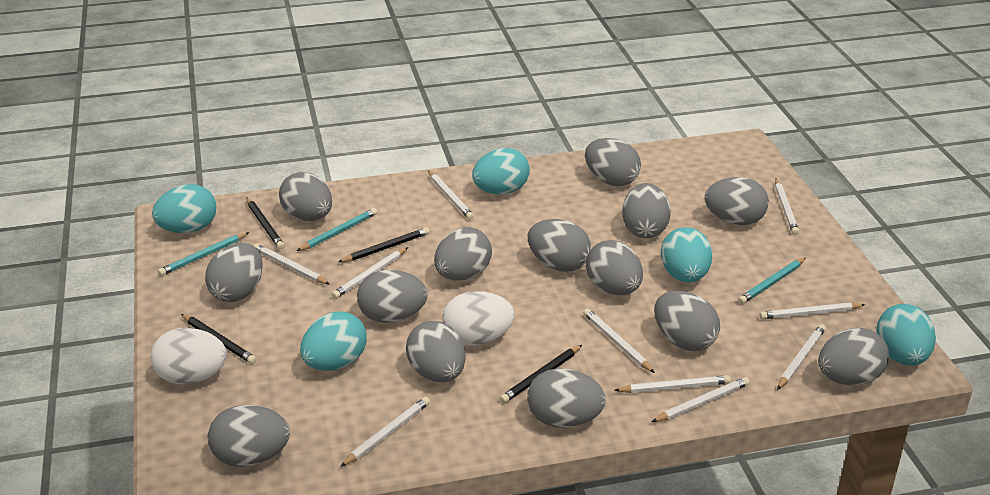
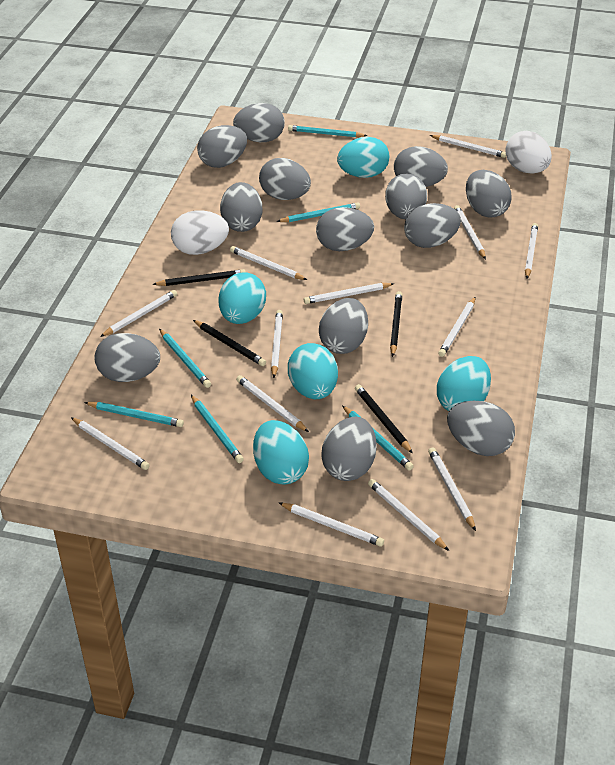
grey egg: [205,243,263,302] [208,405,290,467] [279,172,332,221] [357,270,428,323] [406,321,466,382] [434,227,492,280] [527,368,606,428] [528,219,591,272] [585,138,641,186] [586,240,643,295] [622,183,671,238] [654,291,720,351] [705,177,769,225] [818,328,889,385] = 14 -> [95,333,160,382] [197,125,247,168] [220,182,263,232] [233,103,285,142] [259,158,311,200] [316,207,374,251] [319,298,368,354] [321,417,377,481] [385,173,427,219] [394,146,448,187] [404,203,461,248] [447,401,515,456] [466,170,511,218] = 13
turquoise pencil: [158,232,249,276] [297,208,377,251] [738,258,806,304] = 3 -> [84,402,184,427] [159,329,211,388] [191,395,244,463] [277,202,360,222] [288,125,367,137] [343,406,414,471] = 6
white pencil: [254,244,330,285] [332,247,408,299] [340,397,430,467] [428,171,474,220] [583,308,655,373] [614,375,731,393] [652,377,750,422] [759,302,865,319] [775,179,799,235] [777,324,826,390] = 10 -> [71,417,150,470] [100,290,177,337] [230,246,307,280] [236,375,309,432] [271,310,283,378] [279,503,384,547] [304,283,394,304] [368,479,449,551] [428,447,476,531] [430,135,506,158] [438,297,475,357] [454,205,486,259] [525,223,538,278] = 13

